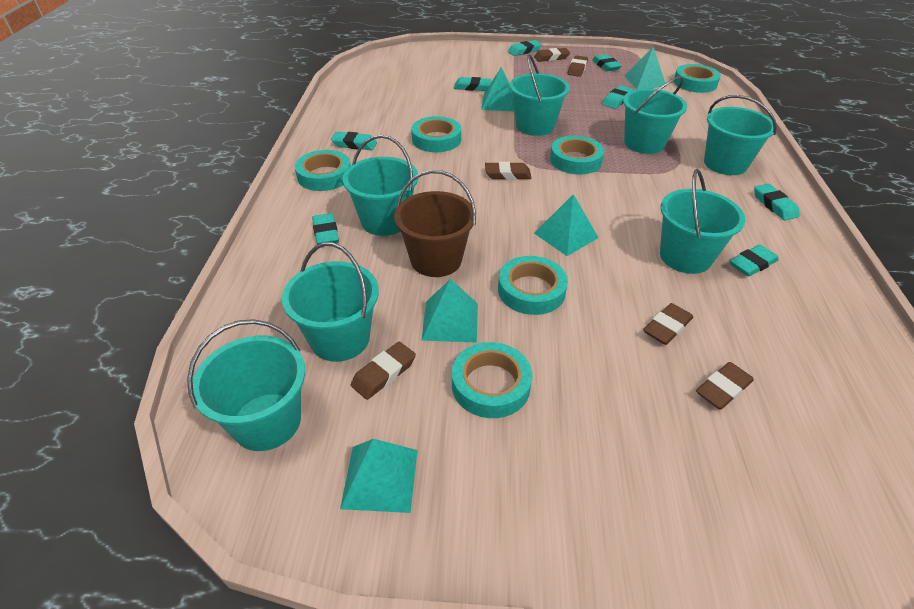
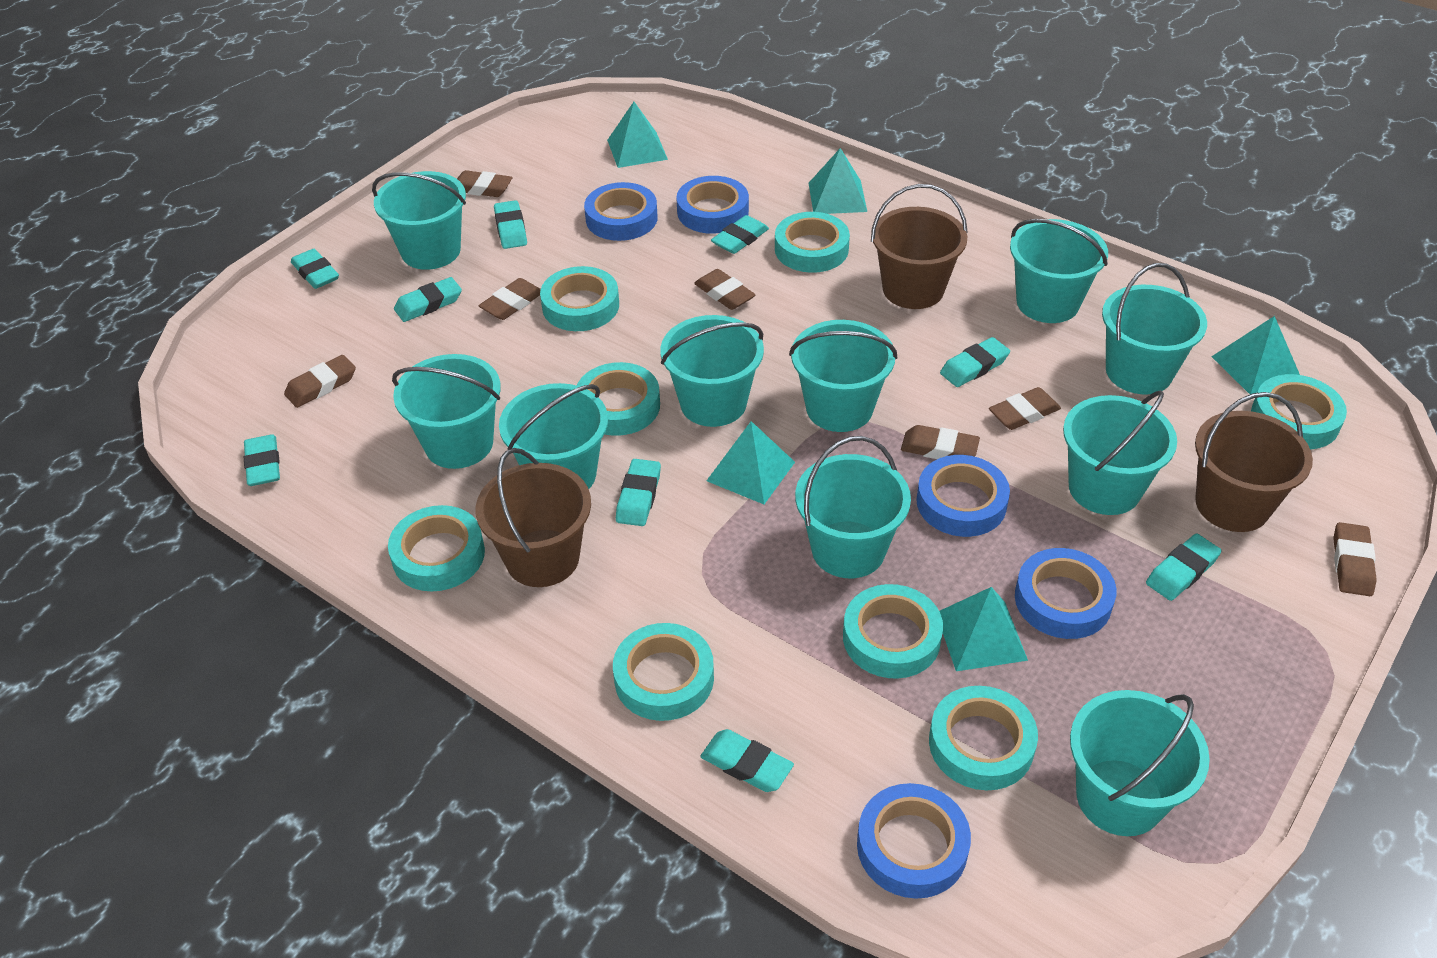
blue tape: none = 0 -> [584,182,658,241] [677,176,749,234] [857,783,971,899] [916,455,1010,537] [1015,548,1116,639] = 5
brown bucket: [394,170,476,277] = 1 -> [475,448,591,587] [871,184,968,309] [1195,392,1313,532] = 3
brown eraser: [351,342,416,400] [485,162,531,180] [534,48,570,62] [568,55,588,77] [643,303,693,345] [696,362,754,410] = 6 -> [284,355,356,408] [457,170,512,197] [479,278,541,320] [694,269,756,310] [901,425,980,459] [989,387,1061,430] [1333,522,1377,596] = 7
turquoise bucket: [187,319,305,451] [282,242,379,362] [342,135,418,236] [510,54,570,136] [623,76,688,154] [660,169,746,274] [704,95,777,175] = 7 -> [372,171,466,270] [392,354,501,469] [499,383,608,489] [661,315,764,427] [789,320,897,432] [795,436,911,578] [1010,219,1108,323] [1063,390,1177,515] [1070,690,1210,836] [1102,263,1207,394] = 10
turquoise eraser: [312,213,339,245] [331,132,377,150] [454,77,492,91] [508,40,542,56] [592,54,622,71] [602,85,633,109] [730,245,779,276] [754,184,800,221] = 8 -> [244,434,280,486] [291,249,339,289] [394,277,462,322] [494,200,527,249] [616,459,661,526] [700,729,794,792] [711,215,769,254] [940,337,1010,387] [1146,533,1221,601] = 9
turquoise tape: [295,150,351,191] [411,116,461,152] [452,342,533,418] [498,256,568,315] [550,136,604,174] [674,64,721,93] = 6 -> [388,505,485,591] [540,266,619,331] [577,362,660,436] [613,623,714,721] [775,212,850,273] [843,584,943,679] [929,686,1038,790] [1251,374,1347,449] = 8

